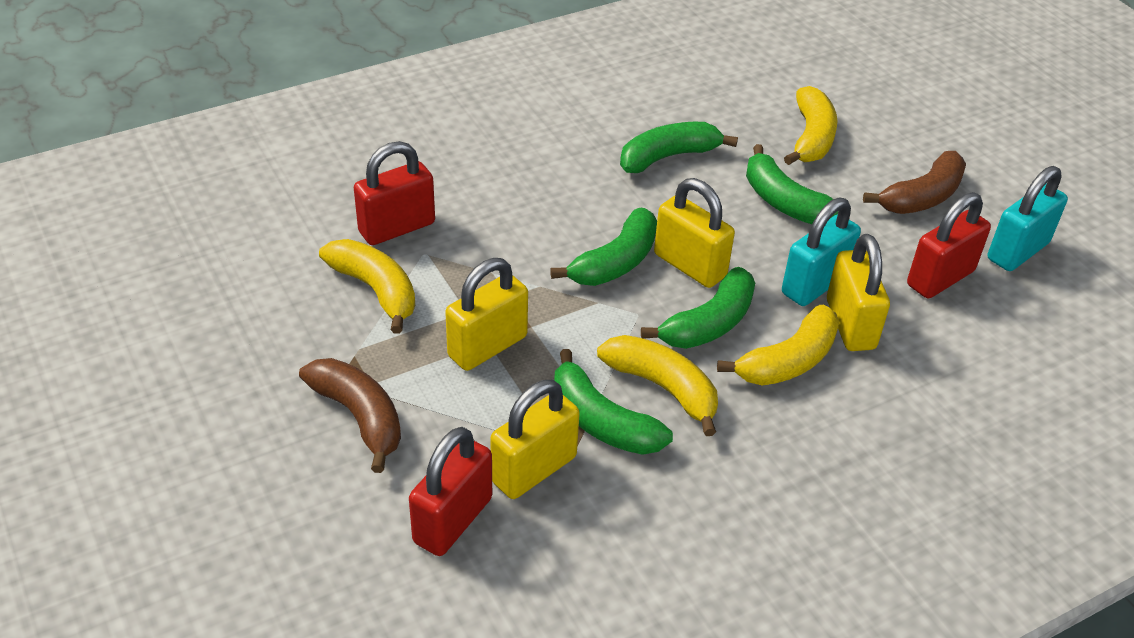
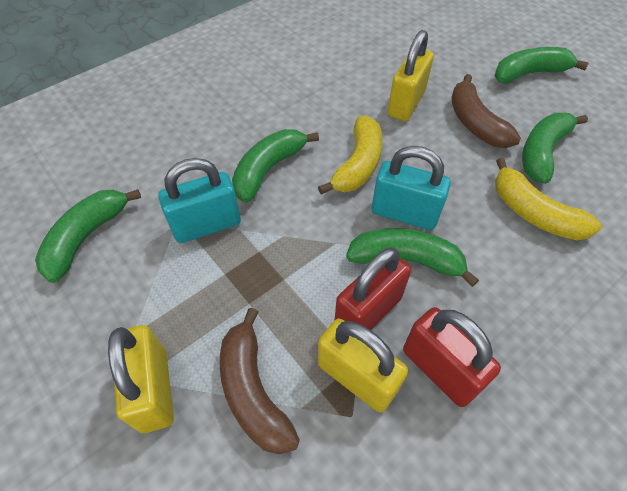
red padlock: [354,141,435,245] [409,427,492,556] [907,192,991,298] = 3 -> [335,247,411,330] [403,307,501,407] = 2
yellow banana: [319,239,415,334] [597,335,718,436] [717,305,839,386] [784,86,838,165] = 4 -> [318,116,382,194] [495,158,602,240] = 2
yellow padlock: [445,258,528,371] [490,380,580,499] [654,178,735,288] [827,234,890,351] = 4 -> [108,325,174,433] [318,319,408,413] [387,30,434,121] = 3

